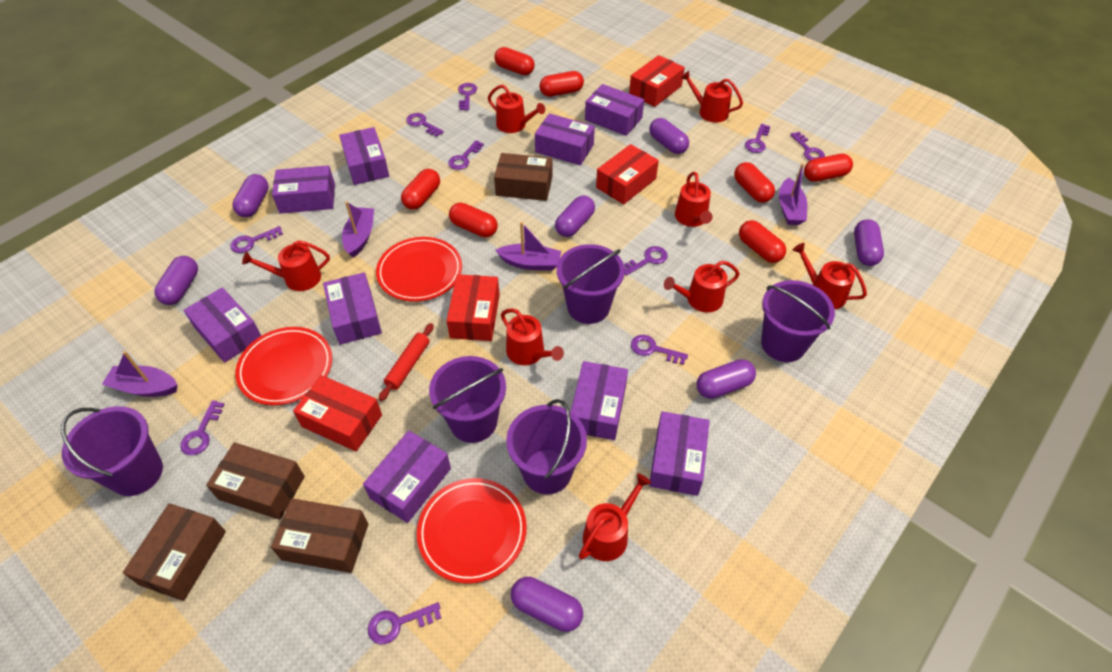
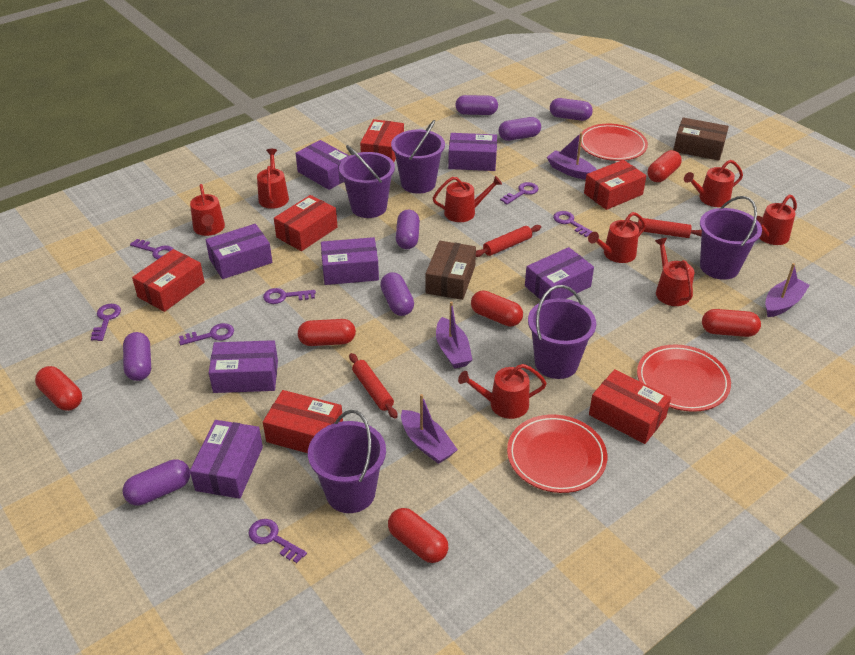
brown box: [123,503,226,601] [206,442,305,520] [271,498,368,573] [494,153,552,201] = 4 -> [426,241,476,300] [673,117,729,161] = 2
purple box: [184,287,261,363] [272,165,335,214] [323,272,382,345] [339,127,389,185] [363,431,451,523] [535,113,595,165] [571,361,628,440] [585,84,644,136] [649,411,710,496] = 9 -> [190,420,263,499] [206,224,272,279] [209,340,278,393] [296,140,349,190] [321,237,379,285] [448,133,497,171] [525,247,594,301] = 7
purple key: [180,400,224,455] [230,226,283,253] [368,602,441,644] [406,113,444,137] [448,140,484,170] [458,83,477,110] [624,246,668,276] [631,335,688,365] [745,124,770,153] [790,132,825,160] = 10 -> [91,304,121,341] [130,239,174,259] [179,323,234,345] [249,519,307,563] [263,288,316,304] [500,182,539,204] [553,211,593,237] = 7
red box: [293,375,382,451] [447,274,500,341] [596,144,659,205] [629,55,685,107] = 4 -> [132,249,205,312] [263,390,343,453] [274,195,337,251] [360,119,404,162] [584,160,647,210] [589,369,671,444] = 6
red capsule: [401,169,440,210] [449,203,498,237] [494,47,535,75] [539,71,584,97] [734,162,775,203] [739,220,786,263] [804,154,853,182] = 7 -> [35,366,82,411] [298,319,356,346] [388,508,448,563] [471,290,523,327] [648,150,682,182] [702,309,761,337] = 6
red rolling pin: [379,323,434,401] = 1 -> [349,353,398,419] [476,225,541,257] [629,218,702,238] = 3

